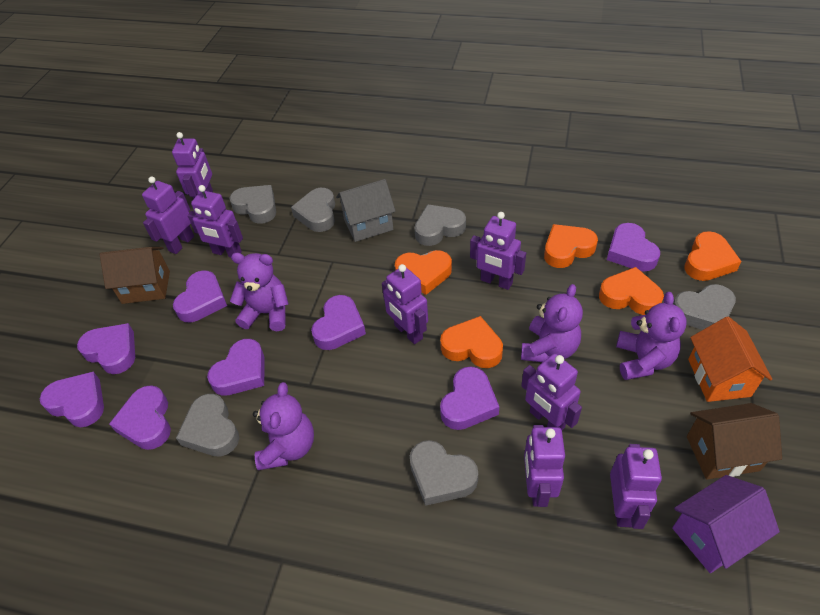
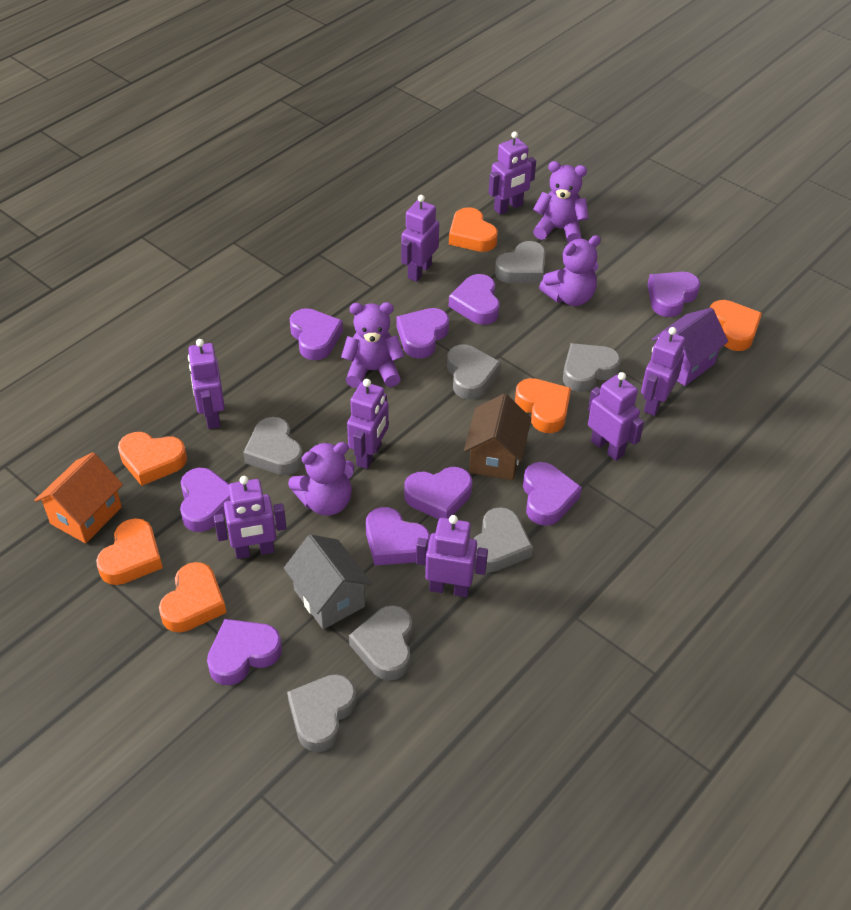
brown house: [100,247,170,304] [687,403,782,480] = 2 -> [464,394,531,481] = 1
grey heart: [176,394,239,457] [230,185,276,224] [291,188,335,232] [410,440,478,506] [414,204,466,246] [673,284,736,330] = 6 -> [243,417,303,475] [287,674,356,752] [349,605,412,681] [447,344,501,399] [474,507,533,572] [495,241,546,283] [563,343,621,392] = 7
orange heart: [395,250,452,295] [440,316,503,368] [544,224,598,268] [599,267,664,315] [684,231,742,281] = 5 -> [96,518,163,585] [118,432,187,486] [159,562,227,632] [449,207,498,252] [515,378,571,433] [710,300,762,351] = 6
purple heart: [40,372,104,427] [77,323,135,374] [109,385,171,450] [173,271,227,322] [207,339,265,396] [311,295,366,350] [440,367,499,430] [607,223,660,272] = 8 -> [180,468,231,532] [207,619,282,685] [290,308,343,360] [366,507,430,565] [397,308,449,358] [404,467,472,519] [449,274,500,325] [523,462,582,526] [647,272,700,317] = 9

